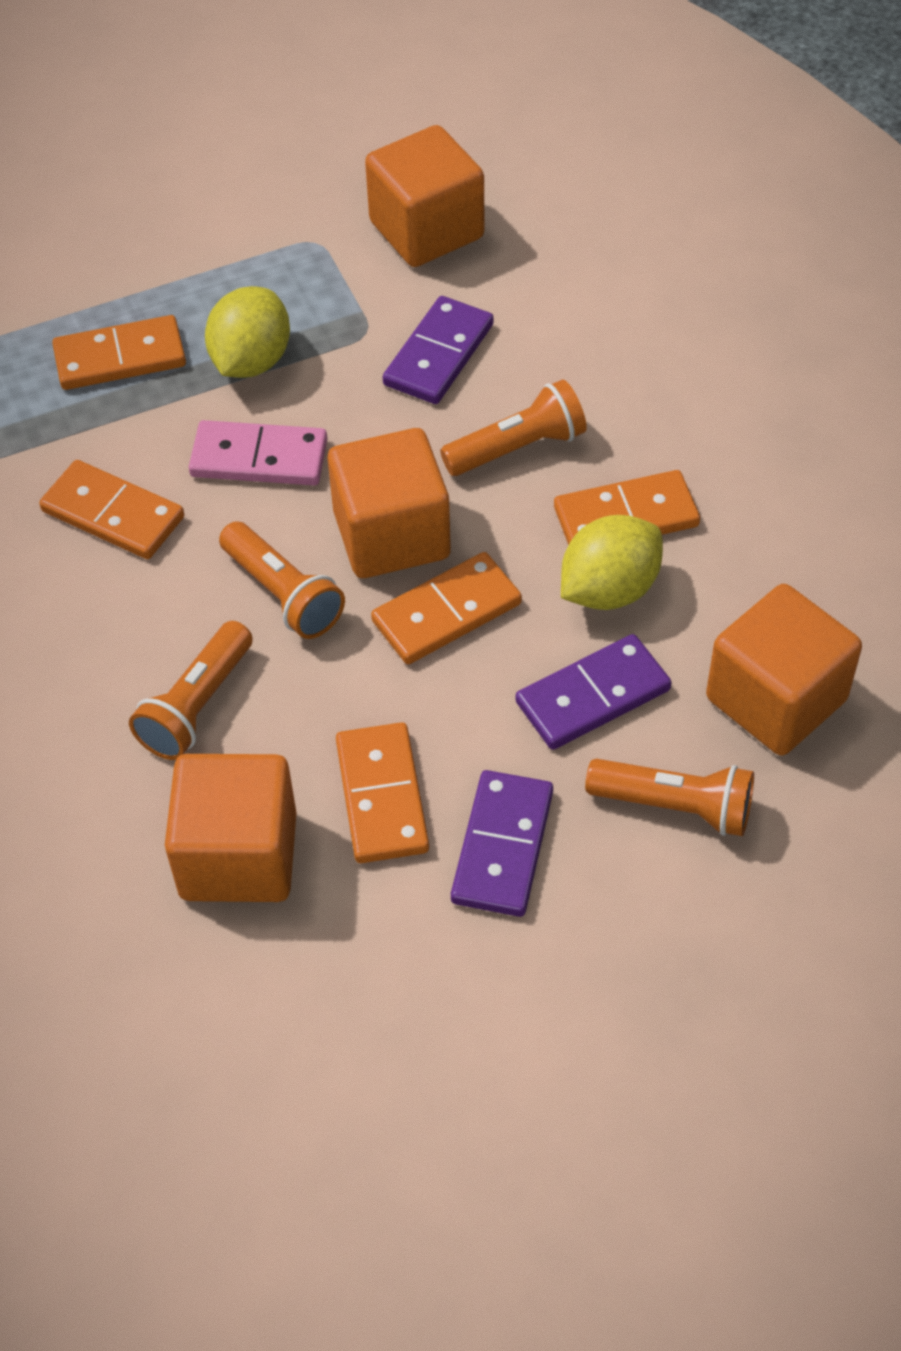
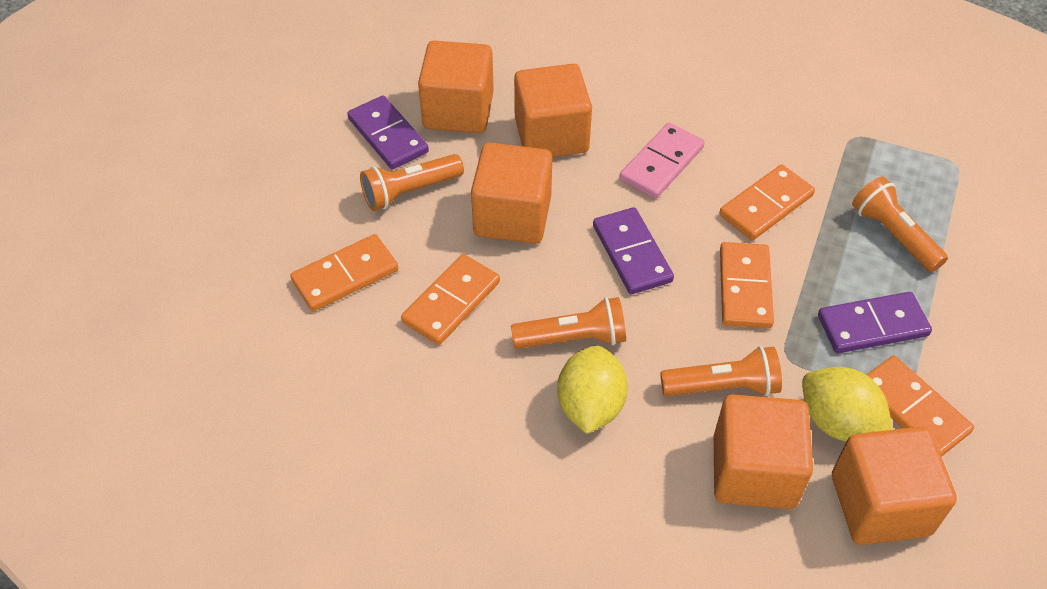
orange cube: [165,754,297,902] [328,428,451,578] [365,125,485,267] [706,584,862,755] = 4 -> [418,41,494,133] [471,143,552,244] [514,64,592,157] [714,395,813,509] [832,426,957,545] = 5

